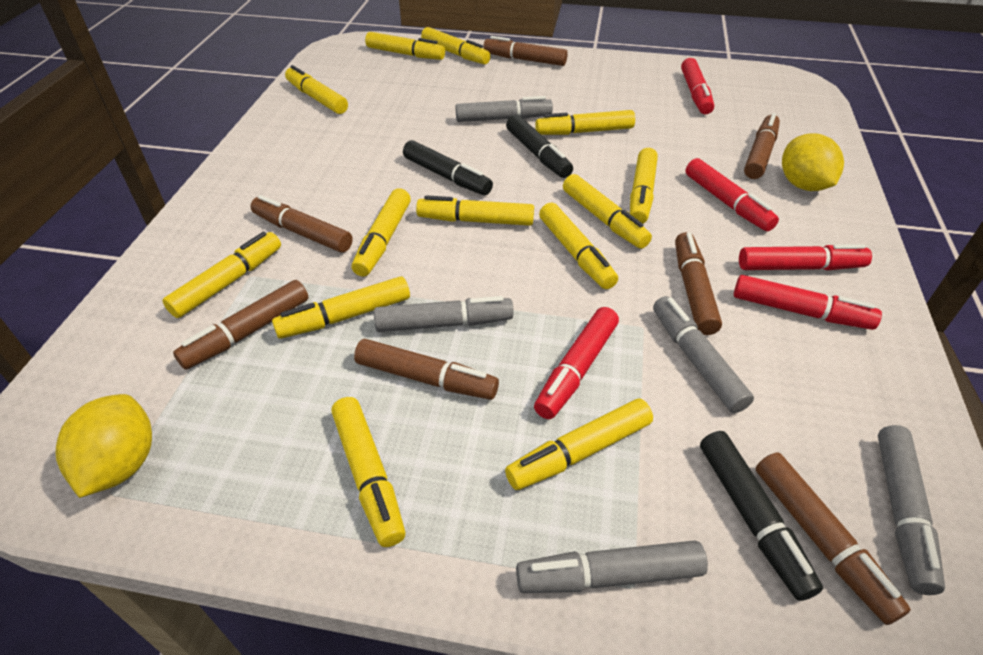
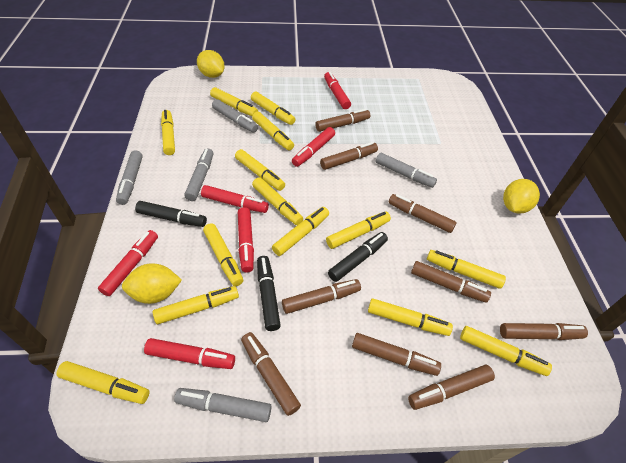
brown marker: [173,280,309,370] [250,195,353,253] [354,339,499,400] [483,36,568,66] [675,232,722,335] [744,113,780,179] [756,452,911,625] = 7 -> [241,332,301,416] [282,279,361,314] [315,109,370,132] [320,142,378,170] [352,333,441,376] [389,194,457,233] [408,365,495,410] [411,261,491,303] [500,323,588,340] = 9
red marker: [534,307,619,419] [681,58,714,115] [685,158,779,232] [734,275,882,330] [739,244,872,270] = 5 -> [98,230,158,296] [144,338,235,369] [201,185,269,213] [238,207,254,273] [292,127,335,167] [324,72,351,109] = 6
yellow lemon: [56,394,152,498] [782,133,844,191] = 2 -> [122,263,182,304] [197,50,225,78] [503,179,540,214] = 3
yellow marker: [162,232,281,318] [272,276,410,339] [285,65,348,114] [332,397,405,547] [352,188,411,276] [365,32,445,60] [416,195,534,226] [421,27,491,64] [505,399,653,490] [535,110,635,135] [539,203,618,289] [563,174,652,249] [630,148,658,224] = 13 -> [57,361,150,404] [153,286,239,324] [161,110,175,155] [203,223,243,286] [210,87,258,116] [235,149,285,191] [251,91,296,125] [252,112,294,151] [252,177,303,225] [272,207,329,256] [326,211,391,249] [368,298,453,336] [427,250,506,289] [460,326,552,376] = 14

